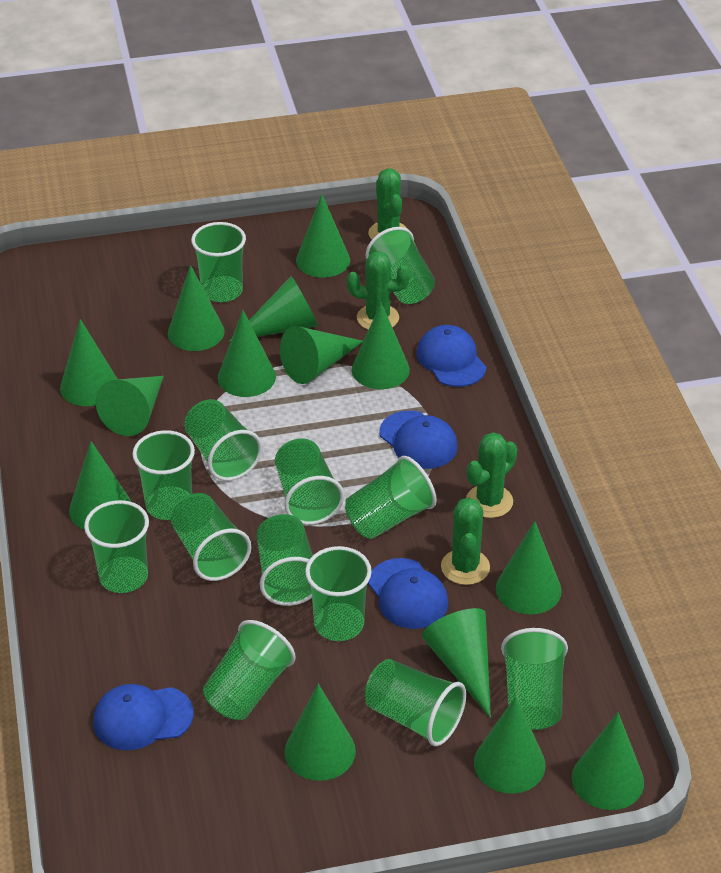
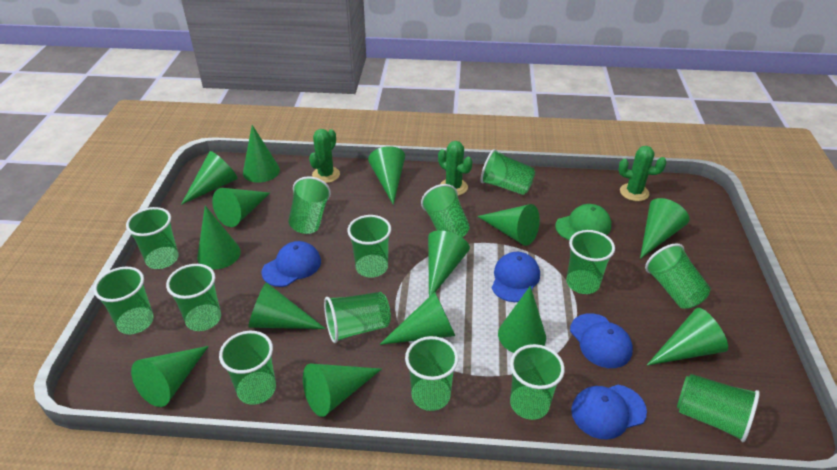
green cactus: [347,251,410,330] [368,169,407,240] [441,497,490,585] [466,432,517,518] = 4 -> [309,129,340,183] [438,141,472,196] [619,146,666,201] = 3
green cap: none = 0 -> [555,204,611,240] = 1
green cup: [84,500,149,593] [132,430,195,520] [170,493,251,581] [184,399,262,481] [191,222,246,302] [203,620,296,720] [257,514,313,606] [275,439,344,525] [305,546,372,641] [345,456,437,539] [365,659,466,746] [366,227,435,304] [501,628,568,730] = 13 -> [94,267,154,334] [126,207,179,269] [166,264,221,331] [219,331,276,405] [288,176,331,234] [324,292,391,343] [347,215,391,278] [405,336,459,411] [421,184,470,237] [480,149,535,195] [510,344,565,420] [566,230,615,294] [645,243,711,309] [677,374,760,442] = 14

